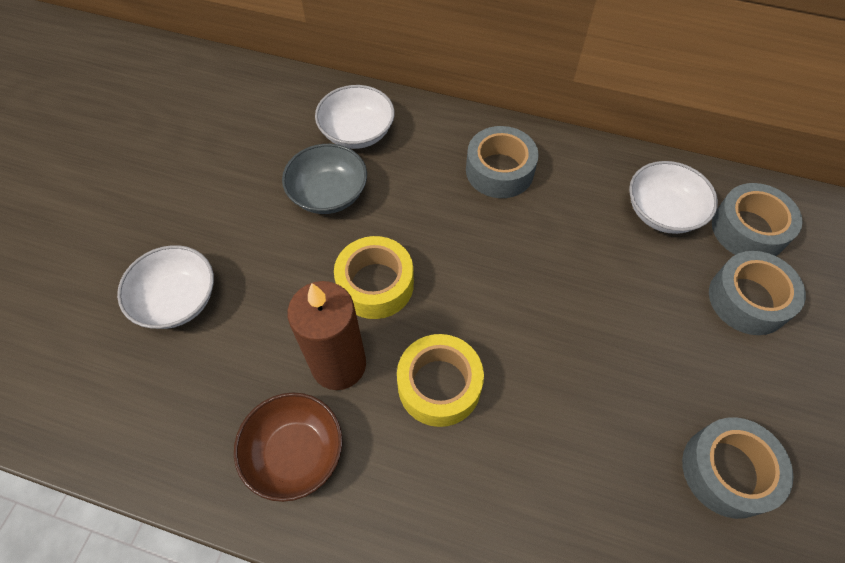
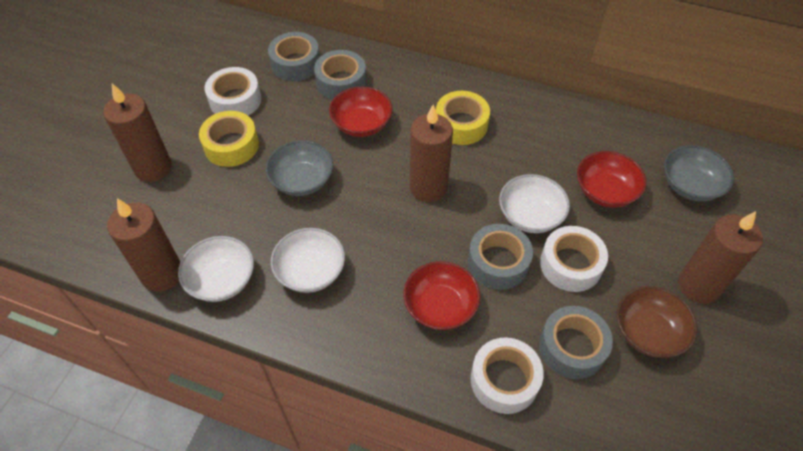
brown candle: [287,281,366,390] = 1 -> [103,83,172,182] [107,198,180,292] [410,105,453,202] [678,211,763,304] = 4
grey bowl: [282,144,367,214] = 1 -> [265,140,333,196] [664,145,734,201] = 2
red bowl: none = 0 -> [329,87,392,137] [403,261,480,330] [577,151,646,208] = 3
white tape: none = 0 -> [205,67,261,115] [470,337,544,414] [540,226,608,292] = 3

